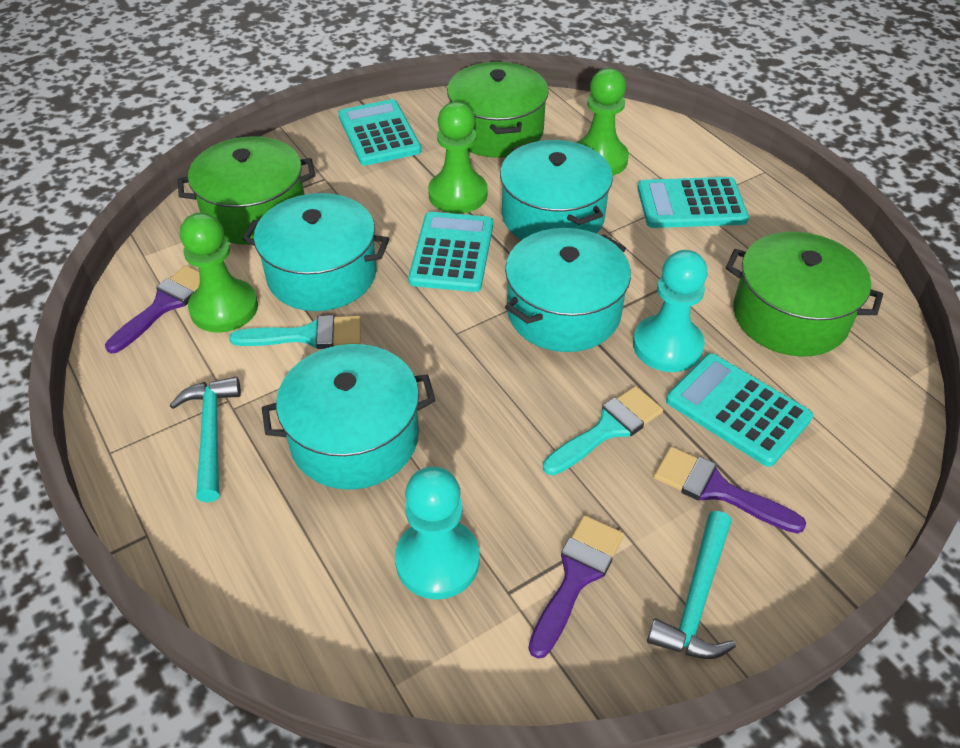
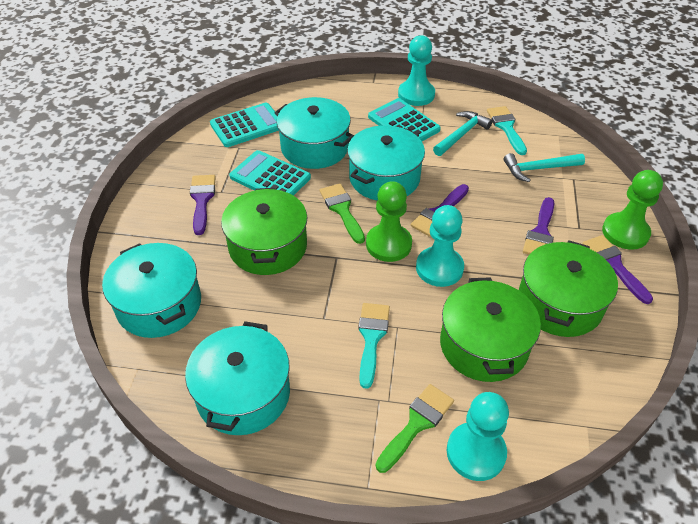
green brush: none = 0 -> [320,184,365,244] [376,384,454,473] = 2
green pawn: [180,212,258,333] [428,102,488,214] [576,68,629,176] = 3 -> [366,181,412,262] [602,170,663,250] = 2
purple brush: [105,265,200,353] [528,515,624,659] [654,446,806,534] = 3 -> [190,175,216,235] [411,184,469,237] [523,197,554,255] [582,235,653,304] = 4
turquoise calculator: [338,99,421,166] [408,212,493,292] [637,177,749,228] [666,353,813,467] = 4 -> [210,103,279,147] [229,150,311,196] [368,98,441,141] = 3
turquoise pawn: [395,467,480,599] [633,250,708,372] = 2 -> [398,35,435,106] [416,205,464,287] [447,392,509,481] = 3

